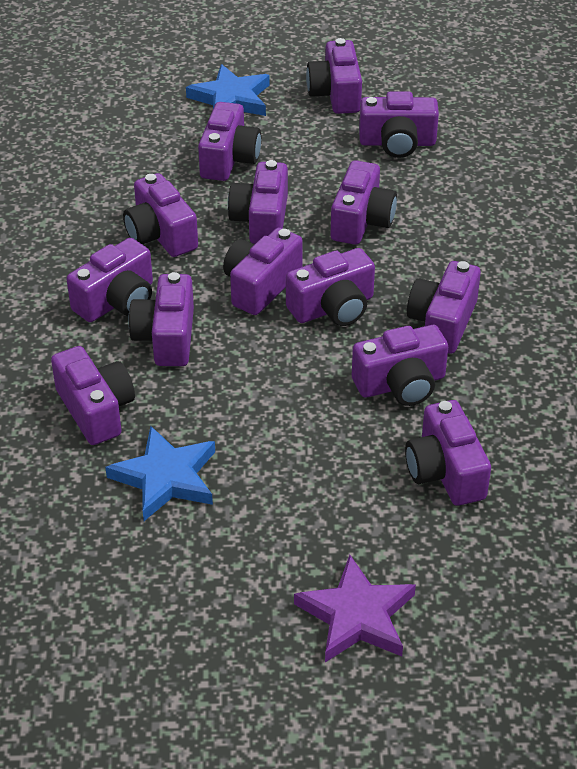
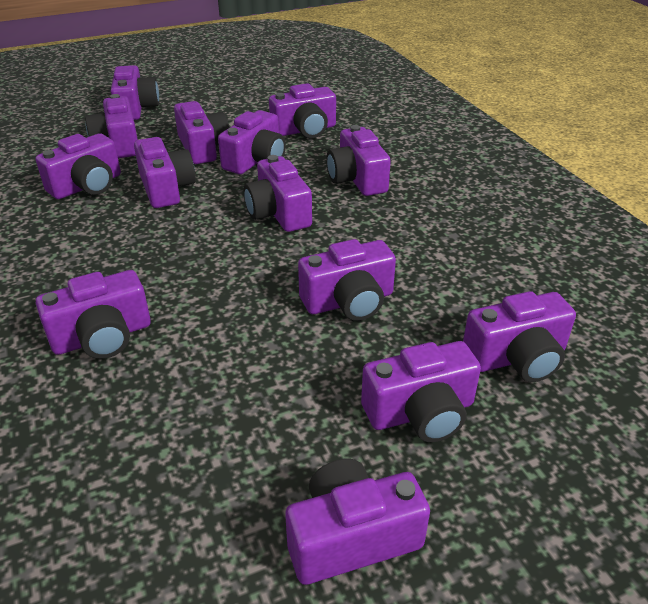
blue star: [105,426,215,521] [186,64,270,116] = 2 -> none = 0
purple star: [294,555,416,662] = 1 -> none = 0

